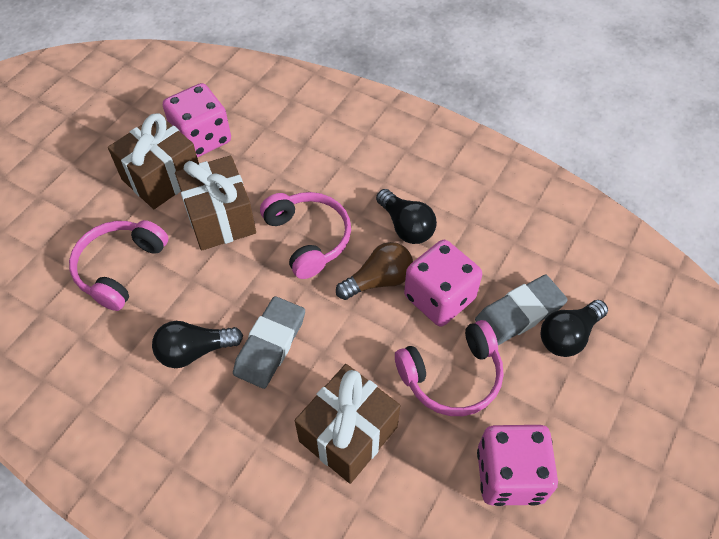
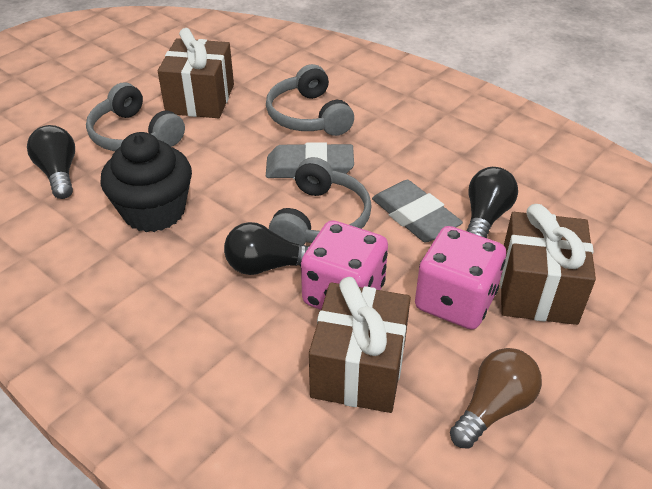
black cupcake: none = 0 -> [101,132,192,232] = 1
grey headphones: none = 0 -> [86,83,185,151] [266,64,354,136] [269,157,372,245] = 3
pink dice: [163,83,231,158] [404,240,482,326] [477,425,558,506] = 3 -> [301,220,388,310] [415,226,506,330] = 2
pink headphones: [69,220,168,311] [260,192,351,279] [395,320,504,416] = 3 -> none = 0

